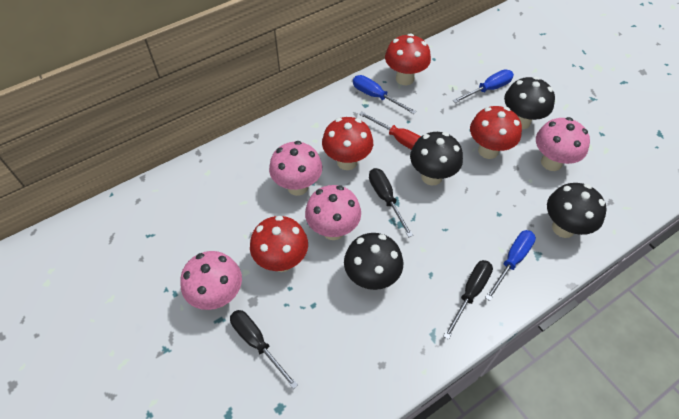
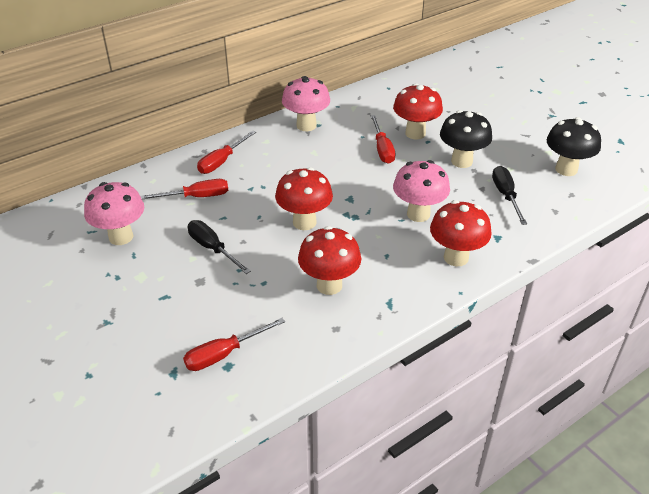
black mushroom: [344,233,403,290] [410,132,463,185] [504,76,555,129] [547,183,607,238] = 4 -> [440,110,492,168] [547,117,601,176] = 2
black screwdriver: [230,310,298,389] [369,168,413,237] [443,260,493,340] = 3 -> [188,220,251,274] [492,166,527,225] = 2
blue screwdriver: [353,75,416,114] [452,69,514,103] [485,230,536,301] = 3 -> none = 0
pink mushroom: [180,251,242,310] [269,141,322,196] [305,185,361,240] [536,117,590,171] = 4 -> [84,182,144,245] [282,76,330,131] [393,160,450,222] = 3
red screwdriver: [359,111,421,150] = 1 -> [140,179,228,199] [183,318,285,371] [197,131,256,174] [371,115,395,164] = 4

